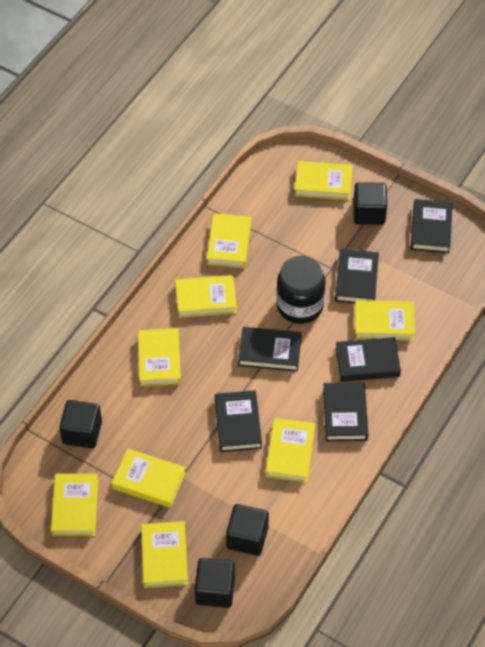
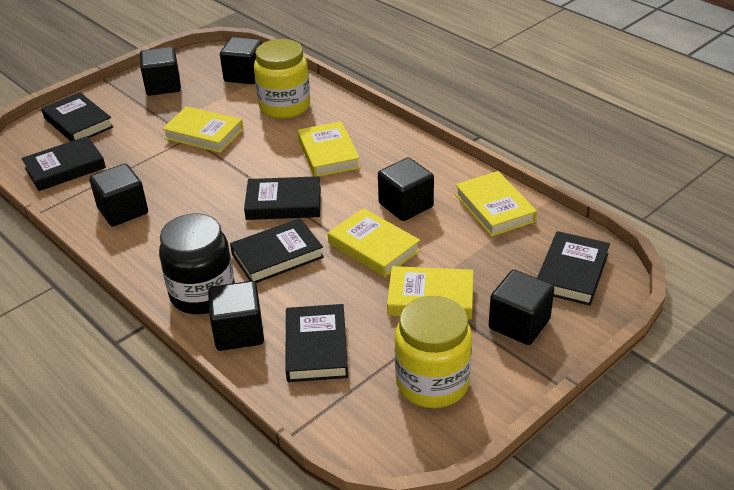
black cube: [59,400,102,449] [195,558,235,608] [226,504,269,556] [353,182,387,225] = 4 -> [89,164,148,227] [140,47,181,96] [208,281,264,351] [220,37,262,84] [378,157,434,221] [489,270,554,345] = 6
yellow book: [51,474,99,536] [112,449,186,508] [138,328,181,386] [141,521,188,588] [175,275,237,318] [207,213,252,268] [265,418,315,482] [295,161,353,200] [355,300,415,341] = 9 -> [162,106,243,153] [297,121,360,177] [328,208,420,277] [387,266,473,319] [455,171,537,237] = 5
yellow jar: none = 0 -> [254,39,310,119] [395,296,472,408] = 2

